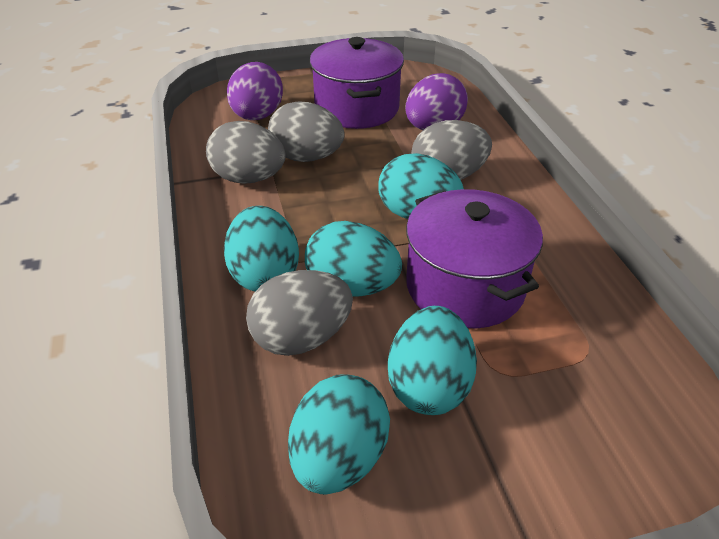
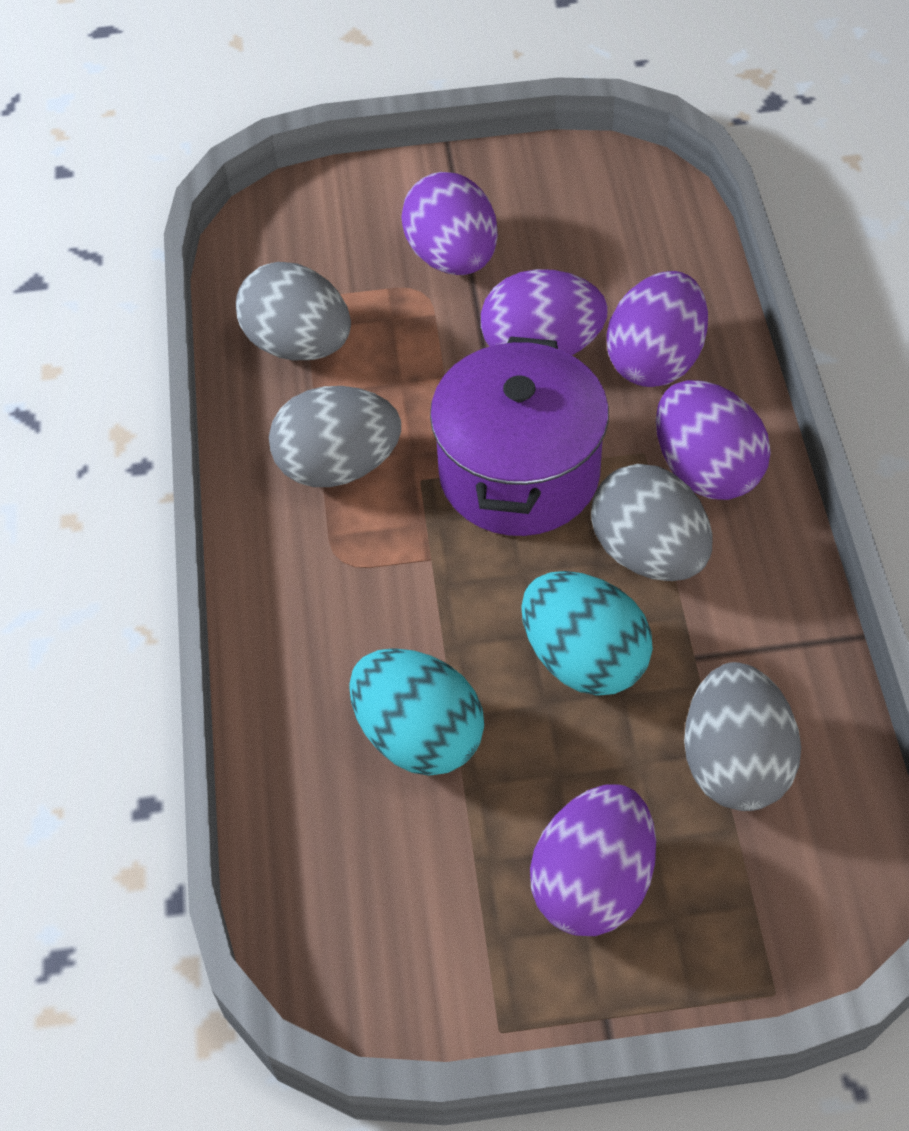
purple egg: [227,62,283,120] [405,73,468,130] = 2 -> [401,172,498,275] [481,269,608,355] [530,785,656,936] [607,271,708,387] [656,380,771,500] = 5
purple pot: [310,37,404,129] [406,189,543,328] = 2 -> [430,336,609,536] = 1
turquoise egg: [224,206,299,292] [288,374,390,495] [305,221,402,296] [378,153,464,219] [388,306,477,415] = 5 -> [349,648,484,776] [521,571,653,696] = 2

